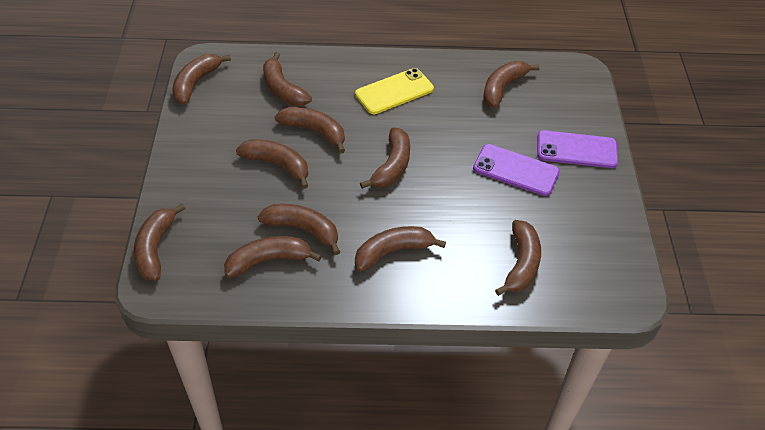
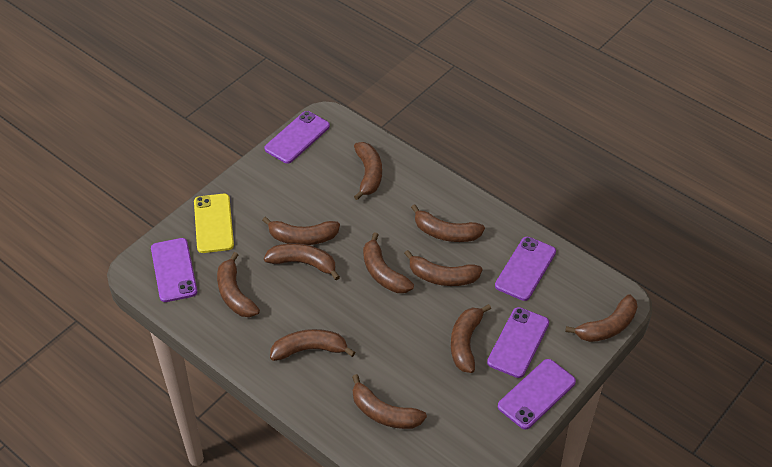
purple phone: [473,144,560,196] [537,130,618,168] = 2 -> [151,238,197,302] [265,111,330,164] [487,307,549,378] [495,237,556,301] [498,359,576,429] = 5

